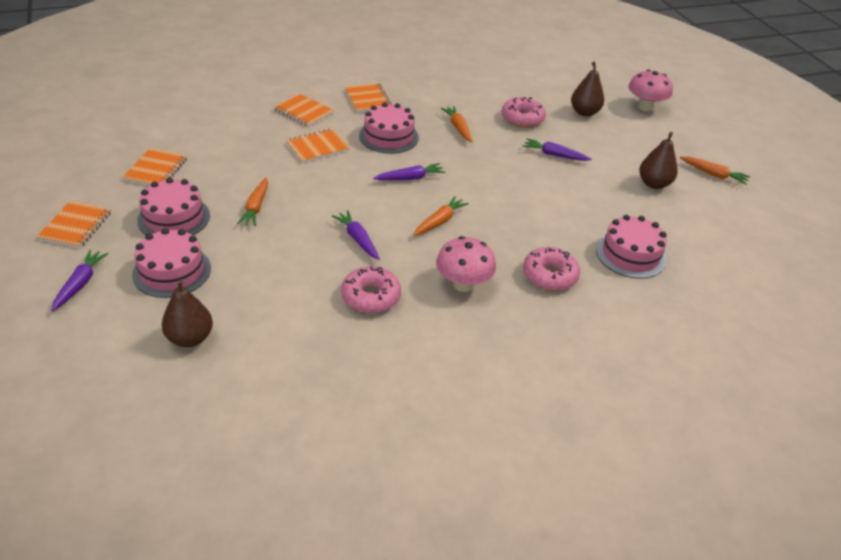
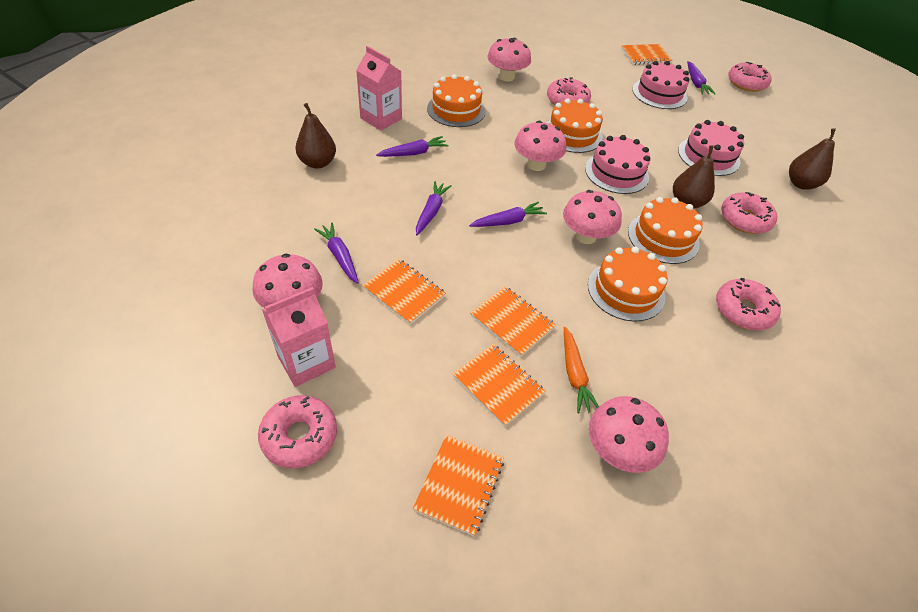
orange cake: none = 0 -> [427,74,486,127] [547,98,603,153] [588,247,667,322] [628,197,703,264] = 4
orange carrot: [237,177,268,226] [413,196,469,236] [441,106,472,142] [680,156,750,185] = 4 -> [564,327,599,413] = 1
pink cake: [132,228,211,298] [137,178,210,235] [359,102,419,154] [596,215,667,279] = 4 -> [585,135,650,194] [633,61,690,109] [678,120,744,176] = 3
pink carton: none = 0 -> [262,287,336,387] [356,46,402,131] = 2
pink donut: [341,266,401,313] [502,97,546,128] [523,247,580,291] = 3 -> [258,395,337,468] [547,77,591,105] [716,278,781,331] [721,192,777,234] [728,62,772,92] = 5
pink mushroom: [436,236,496,292] [628,69,673,111] = 2 -> [252,254,323,308] [487,38,531,81] [514,121,566,171] [563,190,622,244] [589,396,669,473] = 5
purple carrot: [52,250,108,312] [332,210,380,260] [373,163,446,180] [523,138,592,161] = 4 -> [314,222,359,284] [376,136,449,157] [416,181,452,235] [469,202,547,227] [687,61,716,95] = 5

